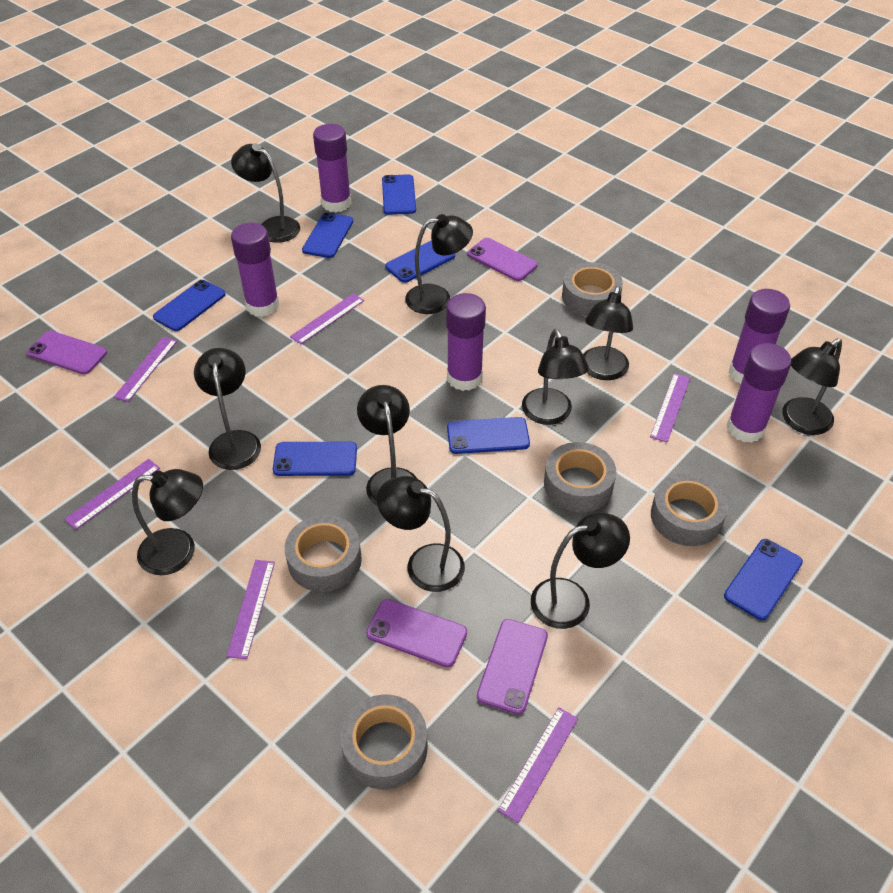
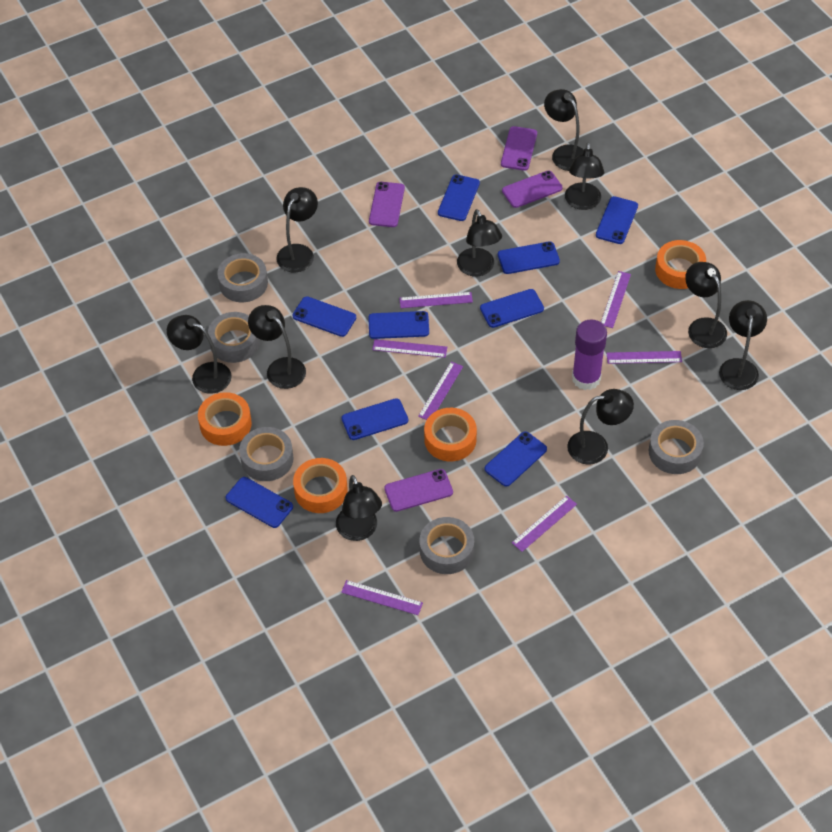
blue phone: [153,280,225,331] [273,442,357,476] [302,212,353,258] [382,174,416,215] [385,240,455,283] [447,417,530,454] [724,539,803,620] = 7 -> [226,477,293,528] [292,296,356,337] [342,398,408,440] [368,311,429,339] [438,174,480,221] [480,289,544,328] [485,431,547,487] [498,241,560,274] [596,196,638,244] = 9
orange tape: none = 0 -> [198,392,252,446] [293,458,348,513] [424,408,477,462] [655,240,706,289] = 4
purple glue stick: [231,223,279,317] [313,124,351,213] [446,293,486,391] [727,343,792,443] [729,289,790,384] = 5 -> [572,319,607,390] = 1
purple ruler: [64,459,160,530] [114,337,177,402] [226,560,275,659] [290,293,364,344] [498,707,578,823] [650,373,690,442] = 6 -> [341,580,423,615] [372,339,447,358] [399,292,473,308] [418,362,463,420] [512,495,577,552] [601,271,631,328] [607,351,682,364] = 7

